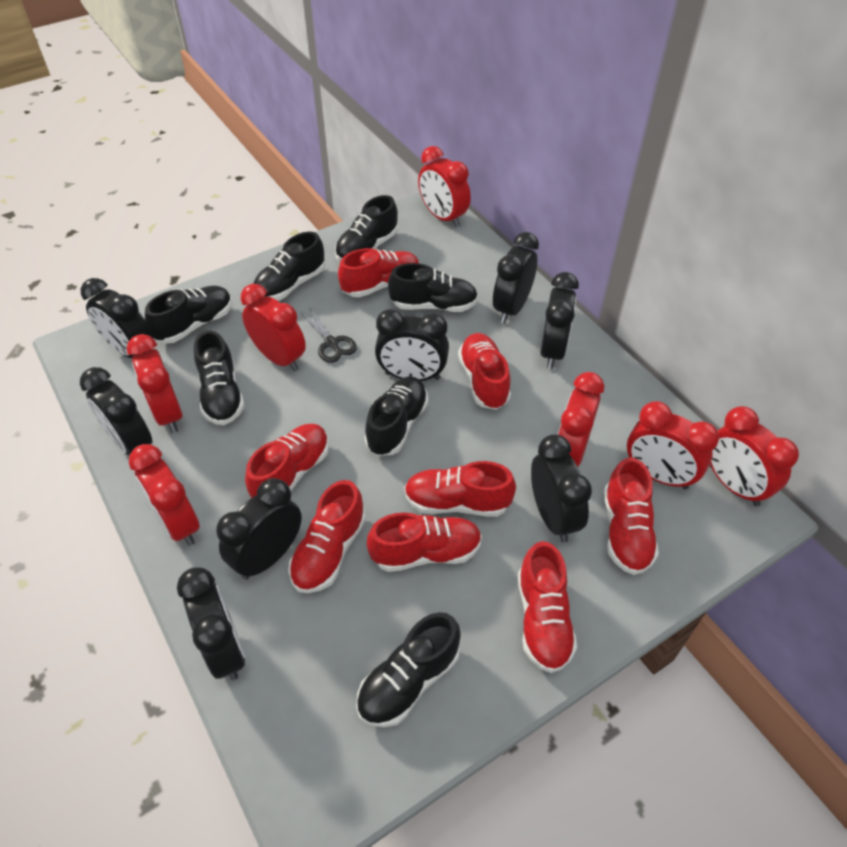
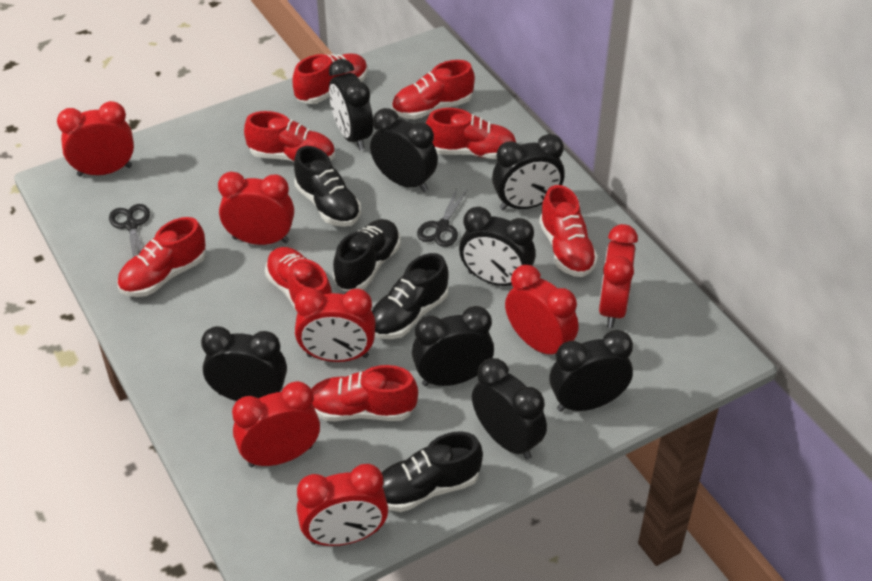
black scissors: [300,308,357,363] = 1 -> [109,204,150,257] [417,189,468,247] = 2
black shoe: [145,286,232,343] [194,331,245,425] [253,232,325,301] [335,195,398,262] [356,612,461,727] [365,376,428,456] [388,263,478,312] = 7 -> [294,146,361,227] [333,219,400,291] [371,253,449,339] [381,431,483,512] = 4

